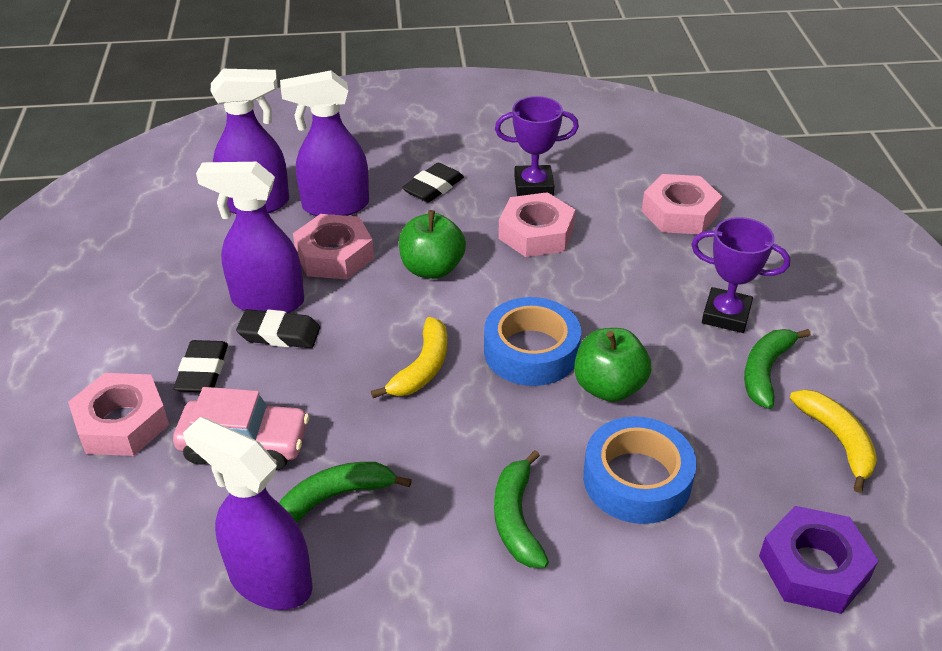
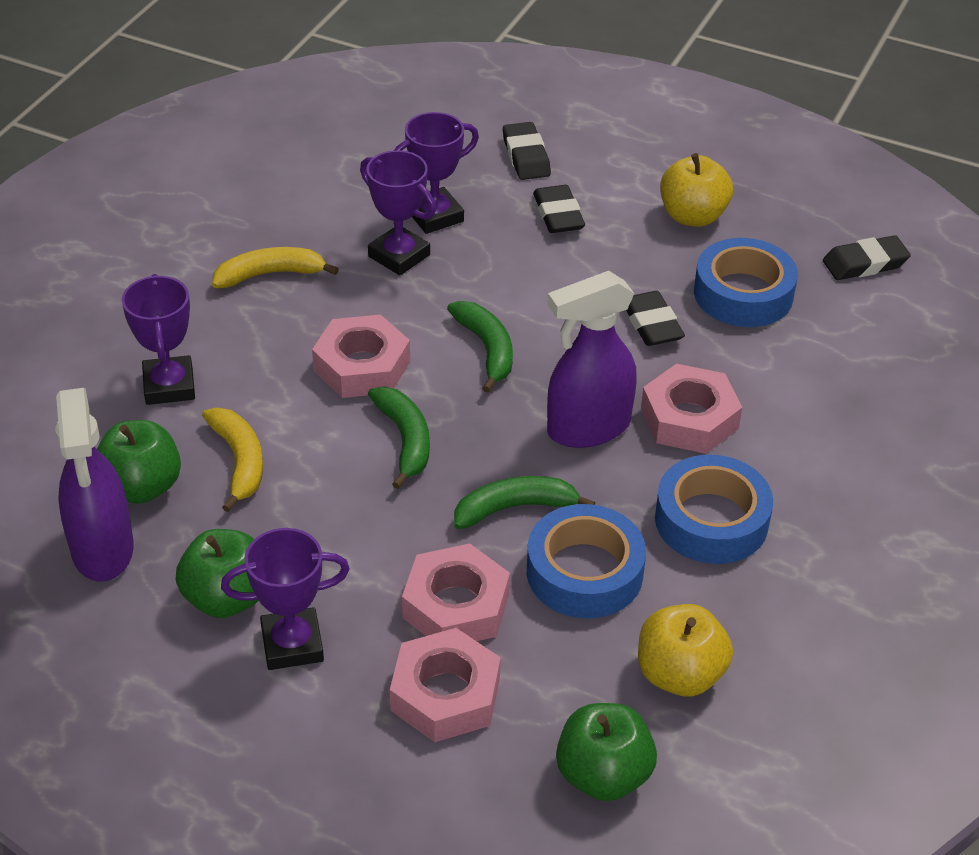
black eraser: [174,340,228,392] [236,309,320,348] [402,163,464,203] = 3 -> [503,122,551,180] [533,185,585,233] [626,291,685,346] [823,235,911,280] = 4
blue tape: [484,297,581,386] [583,416,697,524] = 2 -> [527,504,646,618] [655,455,773,564] [694,238,798,327] = 3
green apple: [399,210,466,279] [574,328,652,402] = 2 -> [97,420,181,504] [176,529,259,618] [556,703,657,801] = 3
pink car: [173,387,309,470] = 1 -> none = 0
purple nut: [759,506,878,614] = 1 -> none = 0
purple spray bottle: [183,417,313,610] [196,162,304,313] [211,69,289,214] [280,70,369,216] = 4 -> [55,388,134,582] [547,271,637,448] = 2
purple trophy: [495,96,579,196] [691,217,790,333] = 2 -> [122,274,195,405] [221,528,350,670] [360,150,436,275] [394,112,479,234] = 4
yellow apple: none = 0 -> [638,604,733,697] [660,153,733,227] = 2

